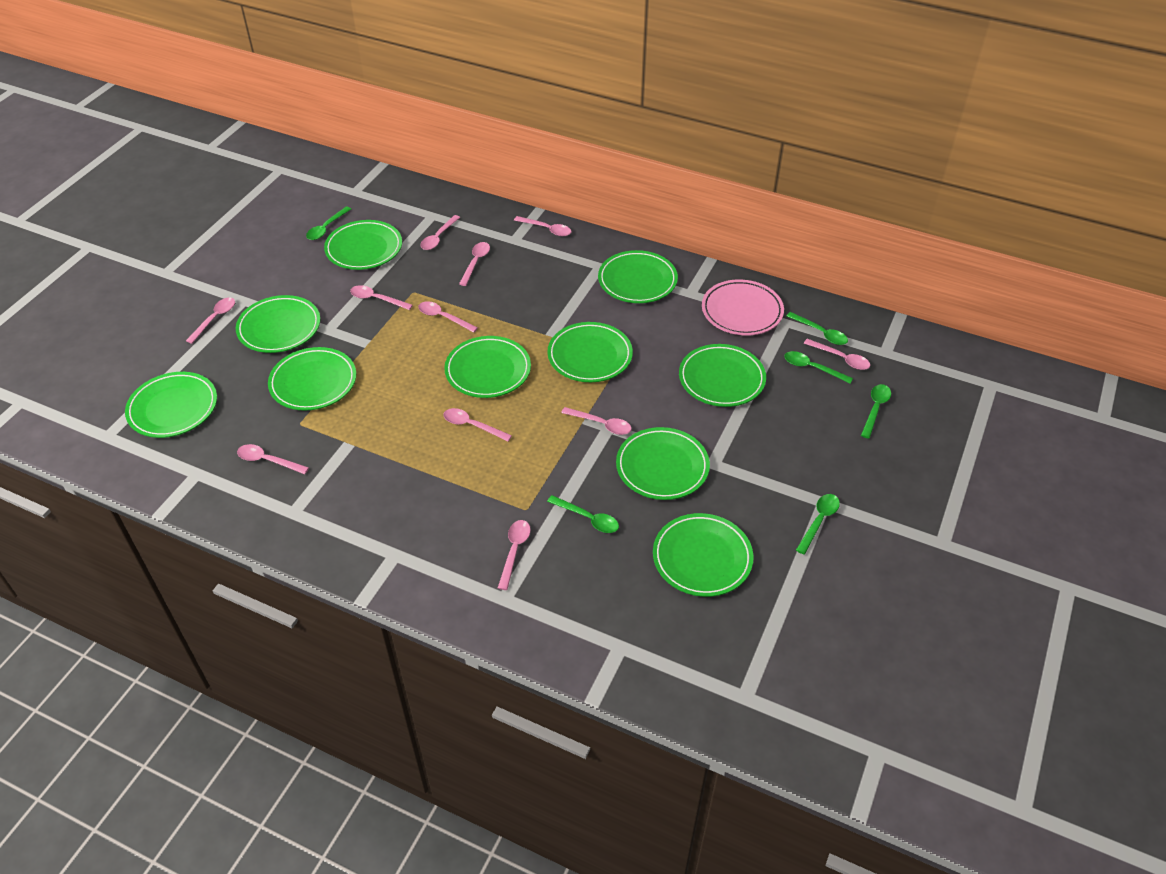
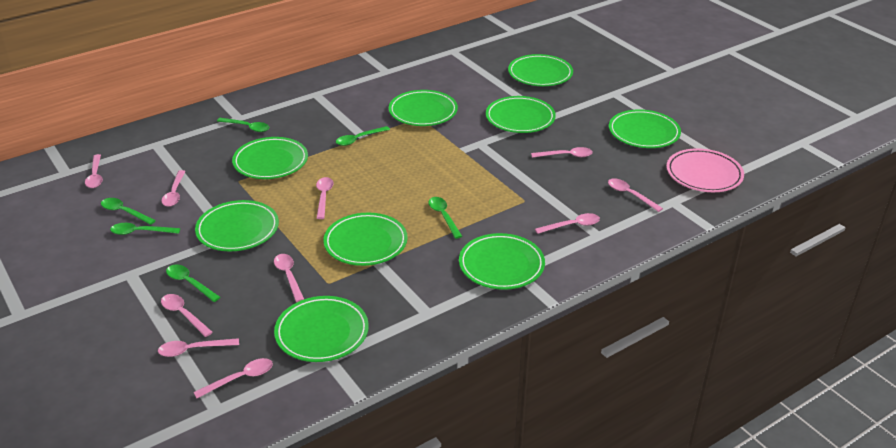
green plate: [125,372,217,438] [236,295,320,353] [268,347,356,411] [324,220,402,270] [444,336,531,398] [547,322,633,382] [598,250,678,303] [616,427,710,500] [653,513,754,597] [679,344,766,407] = 10 -> [195,200,279,251] [232,137,308,179] [274,296,369,362] [323,213,408,266] [389,90,458,126] [459,233,545,290] [486,96,556,133] [508,54,573,86] [609,109,681,148] = 9
pink spoon: [186,297,235,344] [237,444,309,474] [350,285,413,310] [418,301,478,333] [420,215,460,250] [443,408,512,442] [459,242,490,286] [498,520,531,590] [514,216,572,236] [561,407,632,435] [804,339,870,370] = 11 -> [85,154,103,188] [158,338,239,357] [161,170,185,207] [161,294,213,337] [193,358,273,398] [274,254,304,302] [316,177,334,219] [531,147,593,158] [535,213,600,234] [608,178,663,212] = 10

